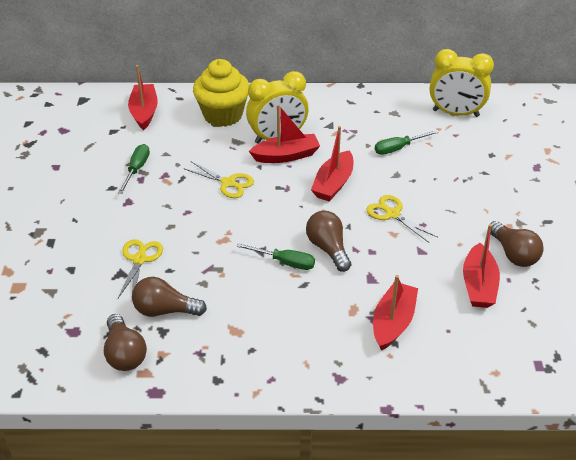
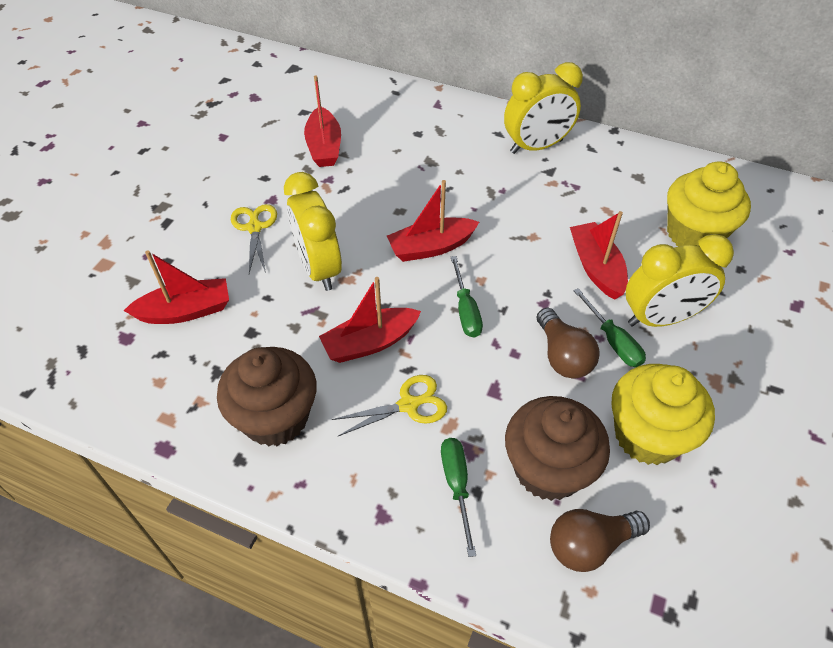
brown cupcake: none = 0 -> [217,347,317,447] [505,396,610,501] = 2
brown light bulb: [104,314,147,371] [132,277,207,317] [306,211,351,272] [490,221,544,267] = 4 -> [537,308,600,379] [550,509,650,572] = 2
yellow clock: [246,71,309,144] [430,49,494,117] = 2 -> [284,172,342,291] [504,62,583,154] [626,234,734,327] = 3
yellow cupcake: [193,59,249,127] = 1 -> [611,364,715,465] [667,161,751,246] = 2
yellow scissors: [118,239,163,298] [185,161,254,198] [366,195,437,243] = 3 -> [231,204,277,273] [332,375,447,436] = 2

